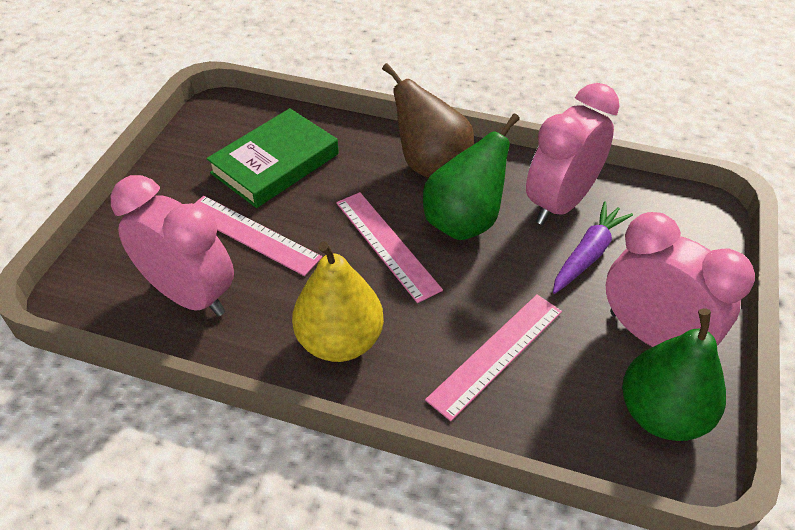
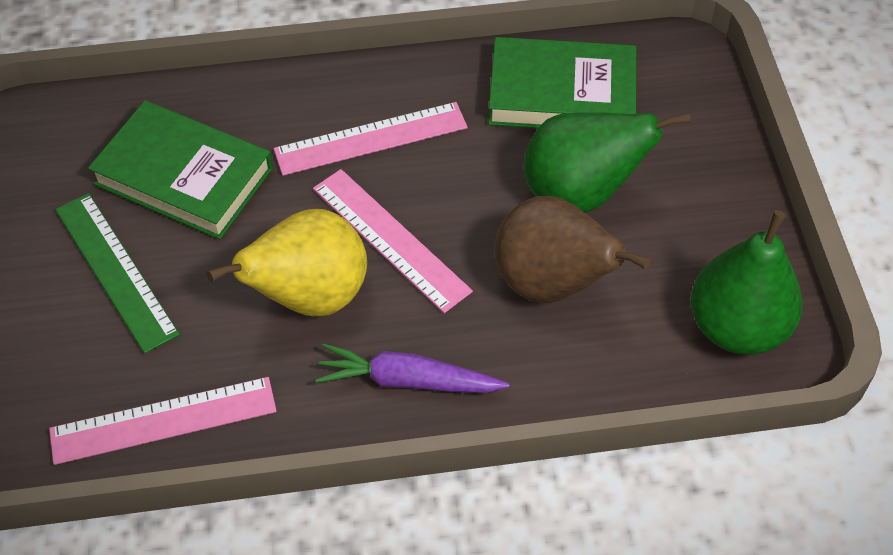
green book: [206,108,339,208] = 1 -> [88,100,273,239] [488,37,636,128] = 2
green ruler: none = 0 -> [55,193,180,354] = 1
pink clock: [111,175,234,316] [526,83,620,225] [606,212,755,347] = 3 -> none = 0

